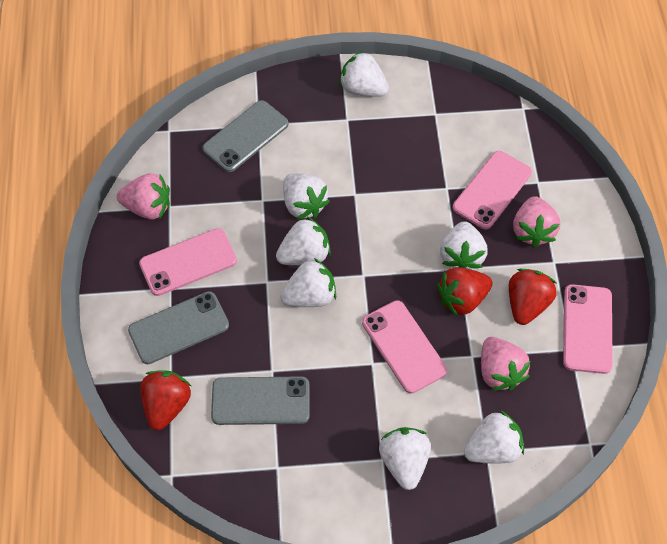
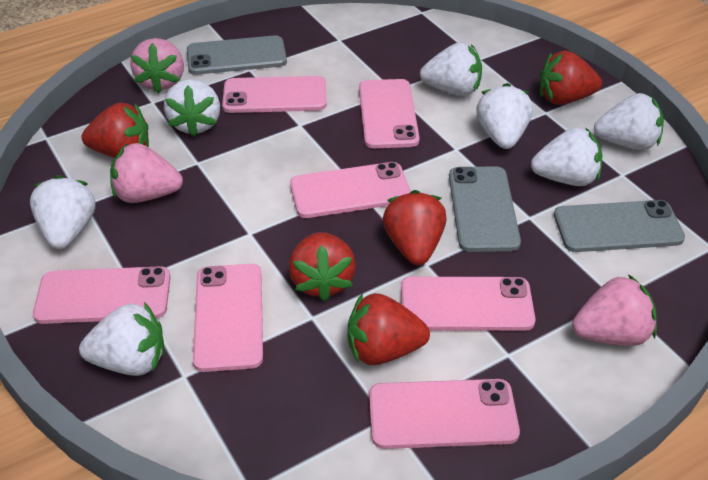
pink phone: [139,228,237,296] [362,300,447,394] [453,151,532,229] [563,284,613,374] = 4 -> [33,266,171,324] [193,264,263,372] [222,76,327,113] [290,162,411,218] [359,79,420,149] [369,379,520,449] [401,277,535,331] = 7
red strawberry: [140,371,191,430] [437,267,493,316] [509,269,557,325] = 3 -> [82,102,149,158] [289,232,356,302] [347,293,430,365] [383,190,447,265] [540,51,602,105] = 5

